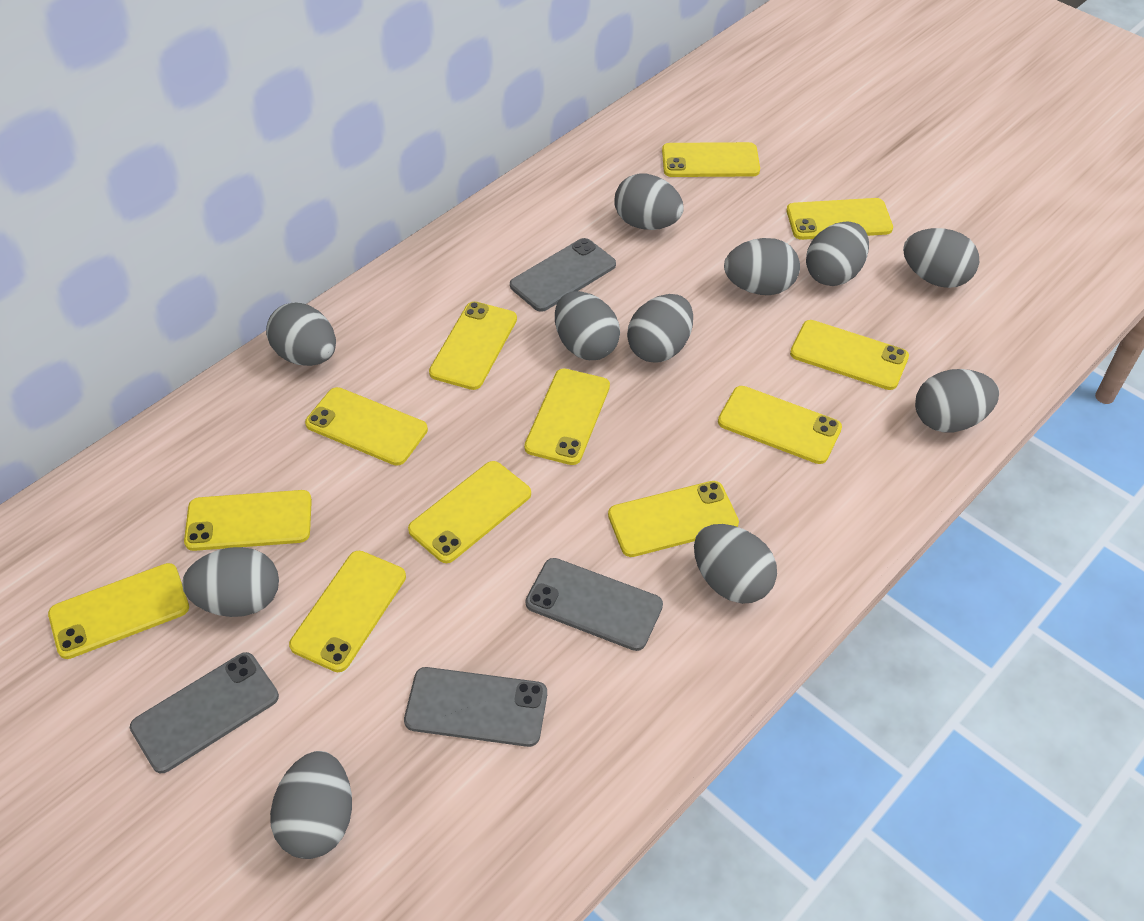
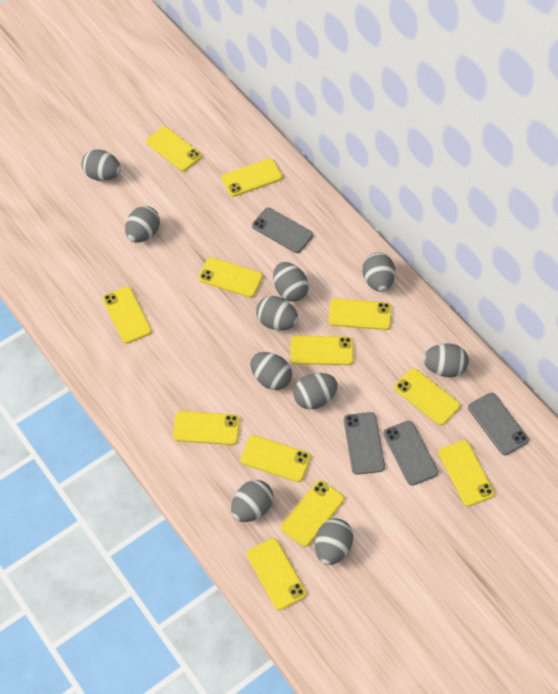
grey egg: [182,547,279,617] [266,302,336,366] [270,751,352,859] [555,291,620,360] [614,174,684,230] [627,294,693,363] [694,524,777,604] [724,238,800,295] [806,221,869,286] [903,228,979,288] [915,369,999,433] = 11 -> [81,149,121,181] [125,206,160,243] [231,480,273,522] [250,352,292,390] [256,296,298,330] [273,262,309,302] [293,373,338,409] [315,518,353,565] [363,252,395,292] [423,343,469,377] = 10

